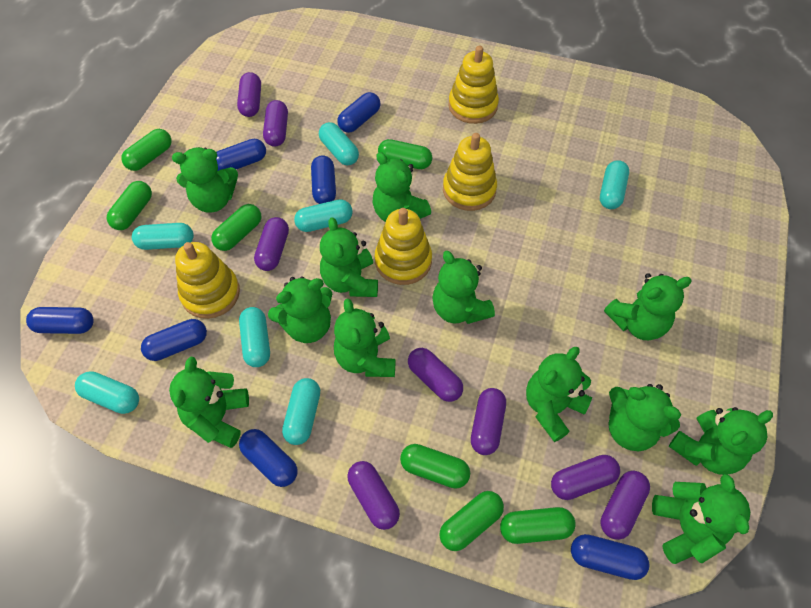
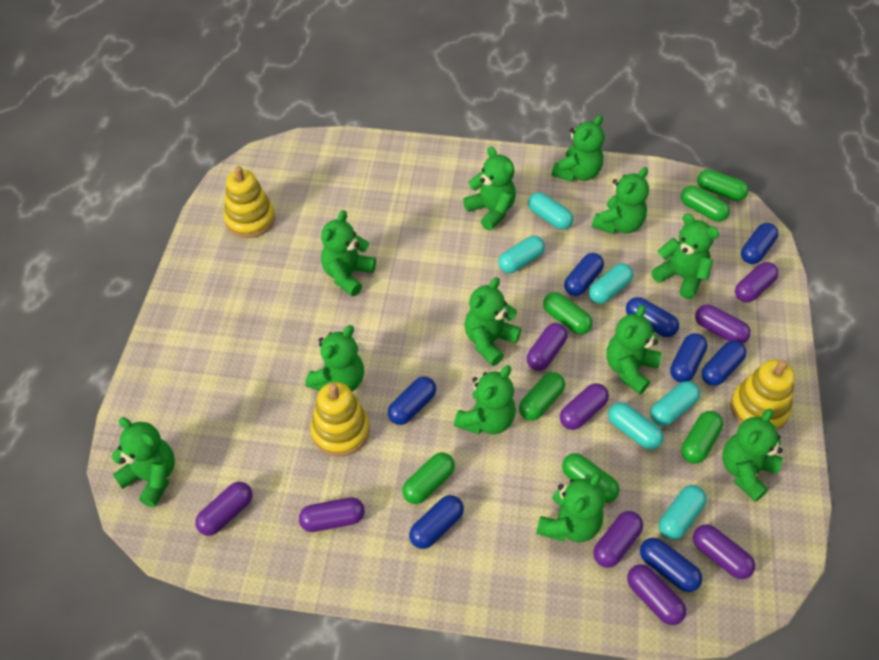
blue capsule: [26,307,94,334] [141,319,207,361] [216,139,266,171] [239,429,297,487] [311,155,336,204] [337,92,380,133] [571,534,649,580] = 7 -> [388,377,436,425] [409,495,464,549] [564,253,604,296] [626,297,679,337] [640,538,702,592] [670,333,707,382] [702,340,747,386] [741,223,778,264] = 8
purple capsule: [237,72,261,117] [254,217,289,271] [263,100,288,147] [348,461,400,530] [408,348,463,402] [471,388,506,455] [551,455,620,500] [600,471,650,540] = 8 -> [195,482,253,536] [299,497,365,532] [527,323,568,371] [560,383,609,430] [593,511,643,568] [627,564,686,625] [693,524,755,579] [695,305,751,344] [735,262,779,302] = 9
turquoise capsule: [75,371,139,414] [132,223,194,250] [239,307,270,367] [282,378,320,445] [294,199,353,232] [319,122,359,165] [600,160,629,209] = 7 -> [498,236,545,273] [528,192,574,230] [589,263,633,304] [608,402,664,450] [650,381,700,426] [659,485,707,540] = 6
yellow stacking toy: [175,242,240,319] [375,208,432,285] [443,133,497,211] [448,45,499,124] = 4 -> [224,166,275,238] [310,382,370,457] [730,359,795,431] = 3

